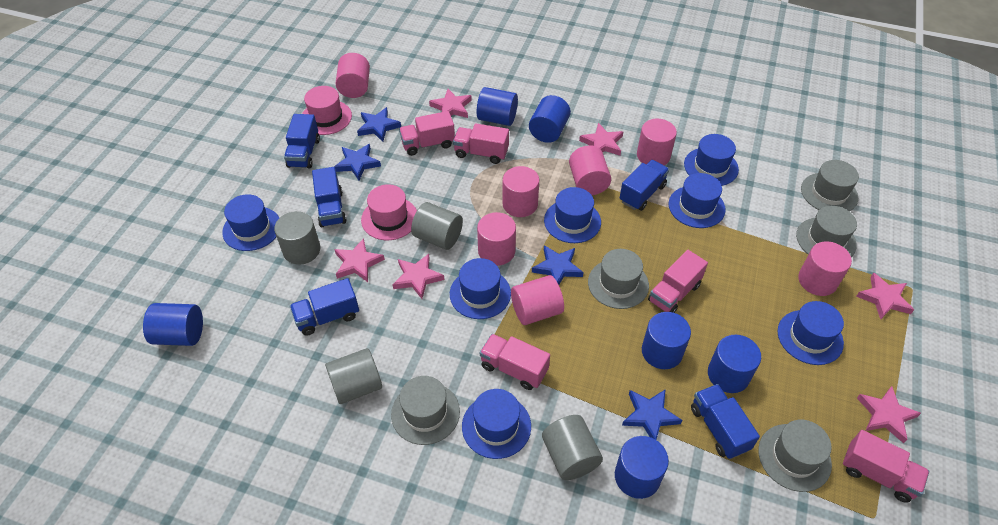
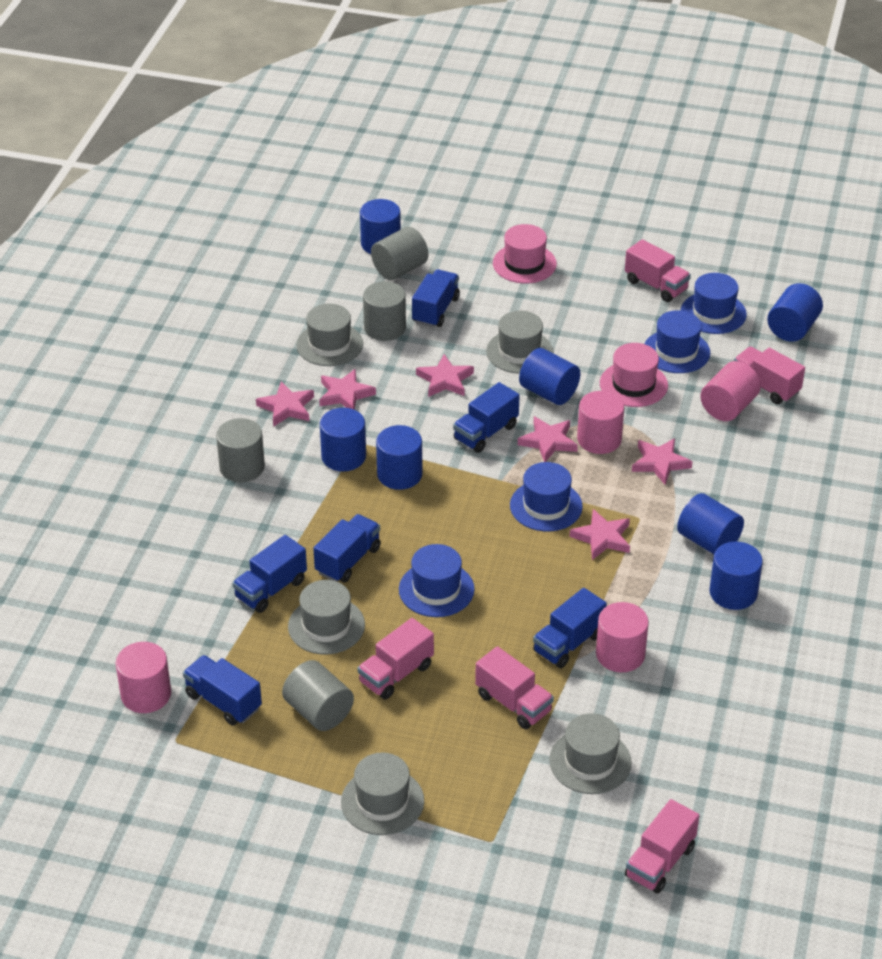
blue cylinder: [143,303,203,346] [477,87,518,126] [529,95,571,143] [615,436,669,499] [642,312,691,369] [708,335,761,393] = 6 -> [320,408,366,471] [360,199,401,254] [376,425,422,490] [519,348,580,405] [677,493,744,554] [709,541,763,610] [767,283,823,342] = 7
blue hat: [222,194,279,251] [450,258,511,319] [462,389,531,459] [544,187,601,243] [669,173,726,228] [684,134,739,186] [777,301,844,365] = 7 -> [399,544,475,617] [510,462,583,531] [644,310,710,373] [681,273,747,334] = 4
blue star: [334,144,381,180] [357,107,401,142] [532,245,584,285] [622,389,682,440] = 4 -> none = 0
blue truck: [284,114,320,169] [290,278,359,336] [312,167,346,227] [620,160,669,211] [691,384,760,459] = 5 -> [183,655,262,726] [232,535,307,613] [313,514,381,583] [412,269,460,327] [453,382,520,453] [533,588,607,668] = 6
pink cylinder: [336,53,370,98] [477,212,516,266] [502,166,539,217] [511,275,564,325] [569,145,611,195] [637,119,677,165] [798,241,852,296] = 7 -> [116,642,171,713] [577,391,624,454] [596,602,649,672] [700,361,761,421] = 4

